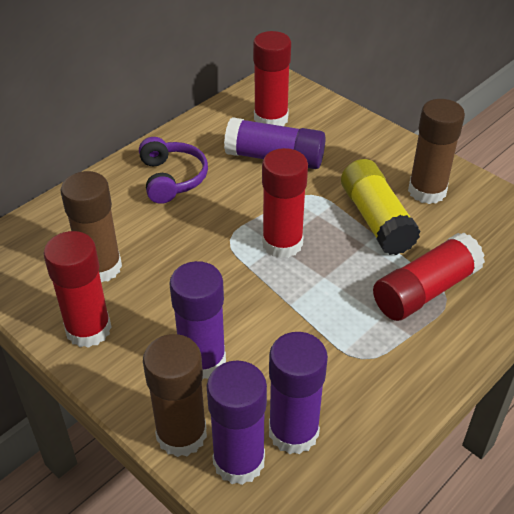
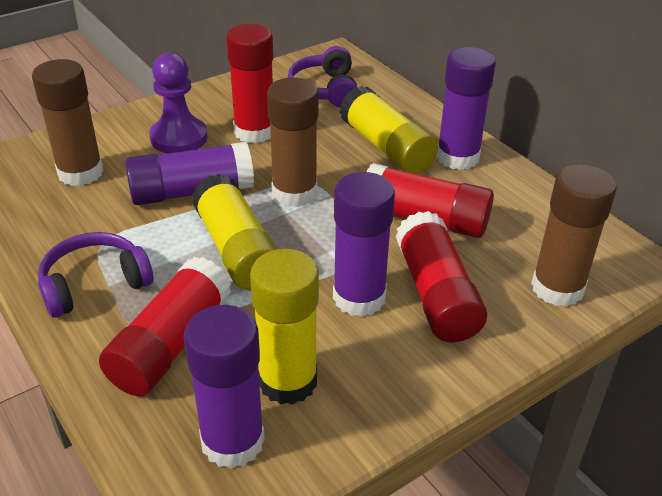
purple headphones: [139,137,208,204] = 1 -> [38,232,153,318] [288,46,357,107] = 2
purple pawn: none = 0 -> [149,52,207,154] = 1
yellow glue stick: [341,159,421,255] = 1 -> [192,174,277,291] [250,249,319,405] [339,85,438,174] = 3

